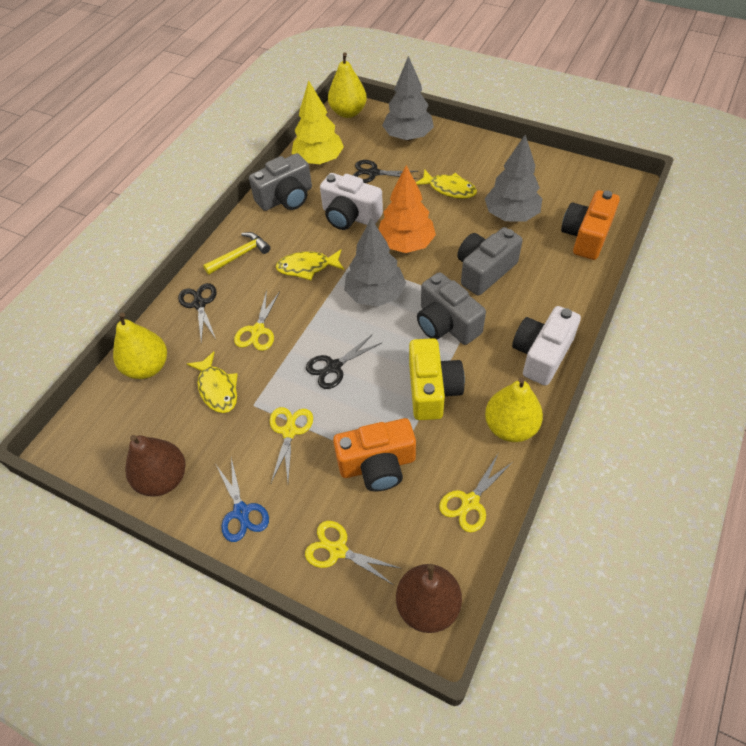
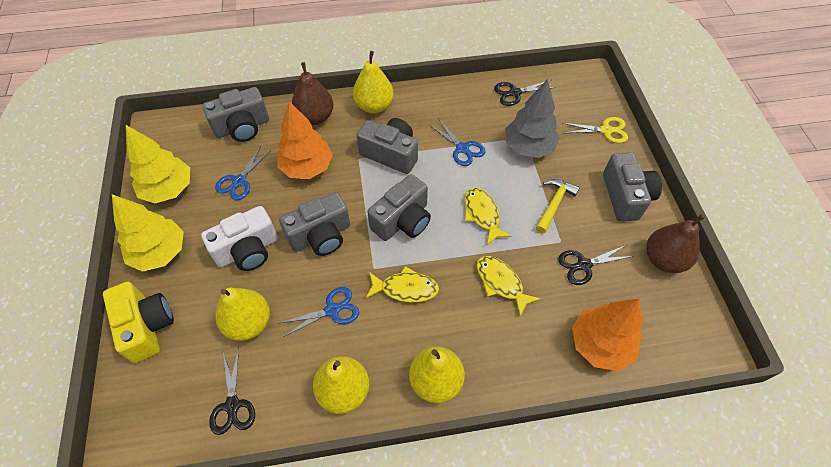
blue scissors: [216,458,269,542] = 1 -> [215,146,271,200] [280,287,359,337] [429,118,485,166] = 3
grey camera: [249,153,312,211] [417,272,486,345] [457,227,523,296] = 3 -> [202,87,269,142] [279,192,350,256] [356,118,418,174] [367,174,431,241] [603,153,662,222] = 5
grey tree: [344,219,406,307] [382,56,434,141] [485,135,542,221] = 3 -> [505,79,560,158] = 1
orange camera: [333,418,416,491] [561,190,620,260] = 2 -> none = 0
orange tree: [379,165,436,253] = 1 -> [277,101,333,179] [572,299,642,371] = 2
white camera: [320,173,383,230] [512,306,581,386] = 2 -> [201,206,278,271] = 1
yellow pear: [113,312,167,379] [328,52,367,118] [485,377,543,442] = 3 -> [215,288,270,341] [313,356,369,414] [353,51,394,114] [409,347,465,403] = 4
yellow scissors: [234,290,280,351] [270,407,313,483] [305,521,402,585] [439,454,513,532] = 4 -> [562,117,628,143] = 1
yellow tree: [292,80,344,164] = 1 -> [112,194,184,272] [126,125,190,203] = 2

